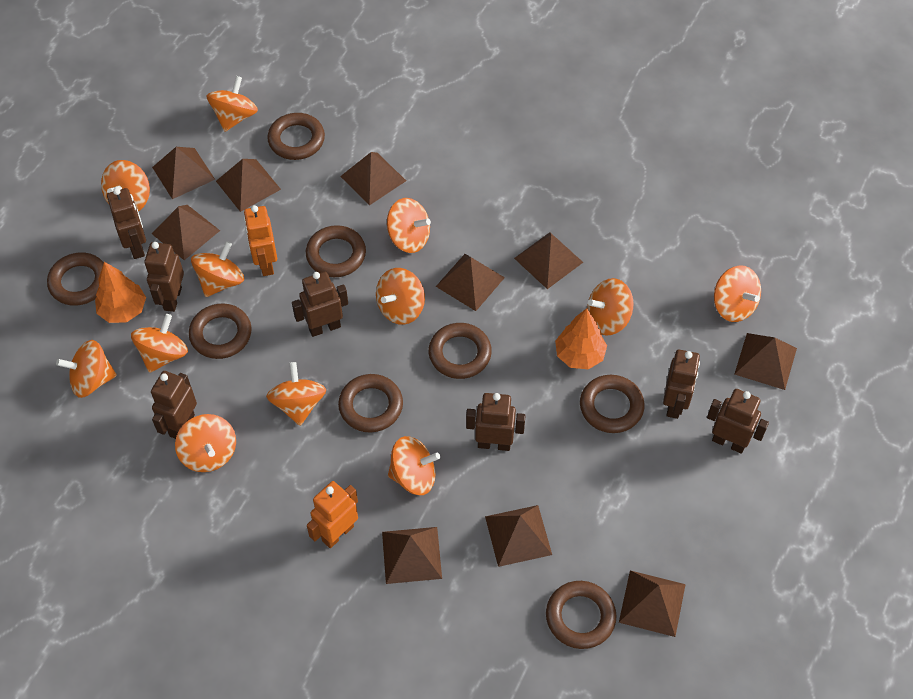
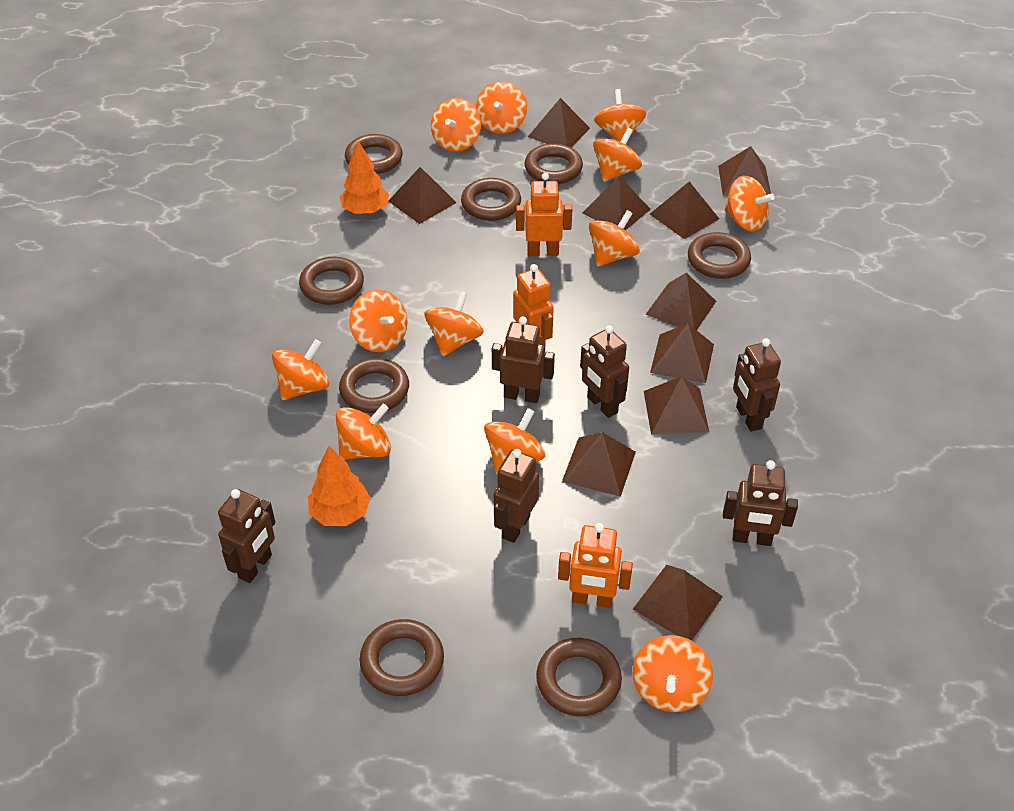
brown robot: [107,188,146,259] [144,242,184,312] [151,371,197,439] [292,272,348,337] [466,393,526,451] [663,350,700,419] [707,389,769,454] = 7 -> [218,489,275,583] [492,316,555,403] [494,449,539,543] [580,325,629,418] [723,460,798,546] [733,338,781,432] = 6
orange robot: [244,205,277,276] [307,481,358,548] = 2 -> [513,264,554,346] [516,173,572,256] [558,523,633,608] = 3

